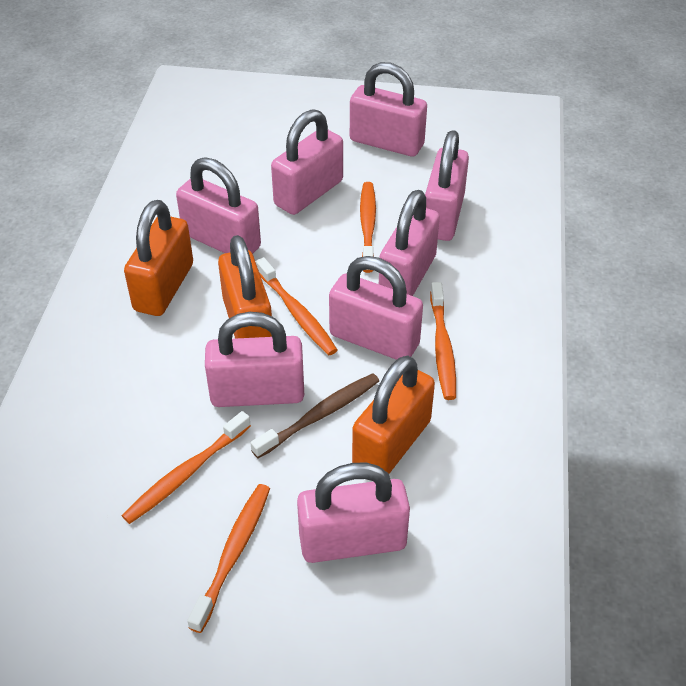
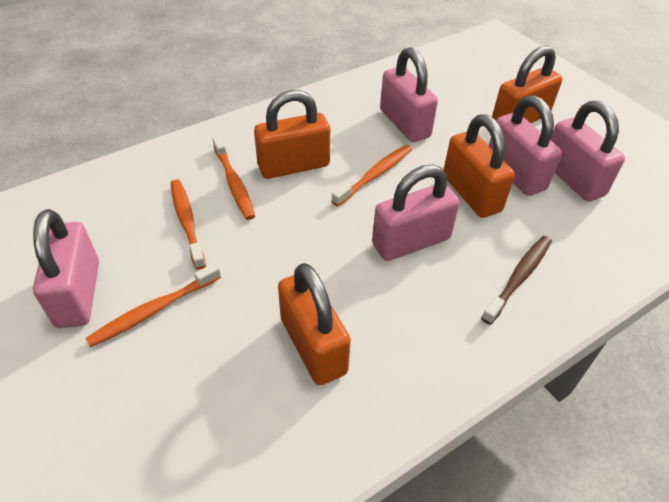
orange padlock: [124,200,193,316] [218,235,272,339] [352,356,435,474] = 3 -> [254,90,330,179] [278,263,351,385] [444,115,515,218] [492,45,563,123] = 4
orange toothbrush: [122,411,251,524] [187,484,270,633] [256,257,337,355] [360,182,376,273] [430,282,456,400] = 5 -> [85,263,221,347] [171,179,206,270] [212,136,255,220] [332,145,412,206] = 4
pink padlock: [176,157,261,254] [205,312,304,407] [271,109,343,215] [297,463,410,563] [329,256,423,360] [350,62,427,157] [379,190,440,296] [425,130,469,241] = 8 -> [33,209,99,328] [372,165,460,261] [380,47,438,142] [489,95,562,196] [550,101,625,202] = 5

